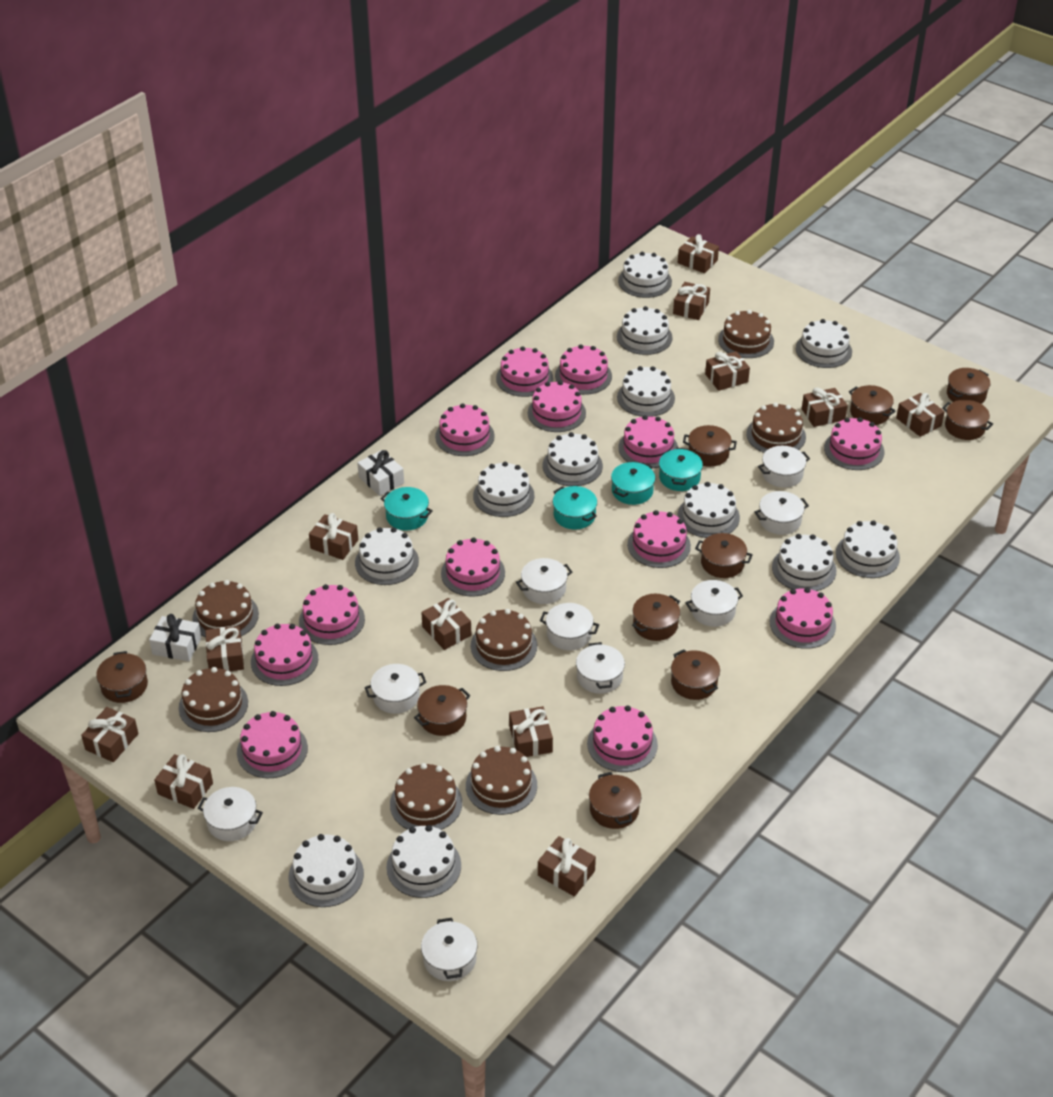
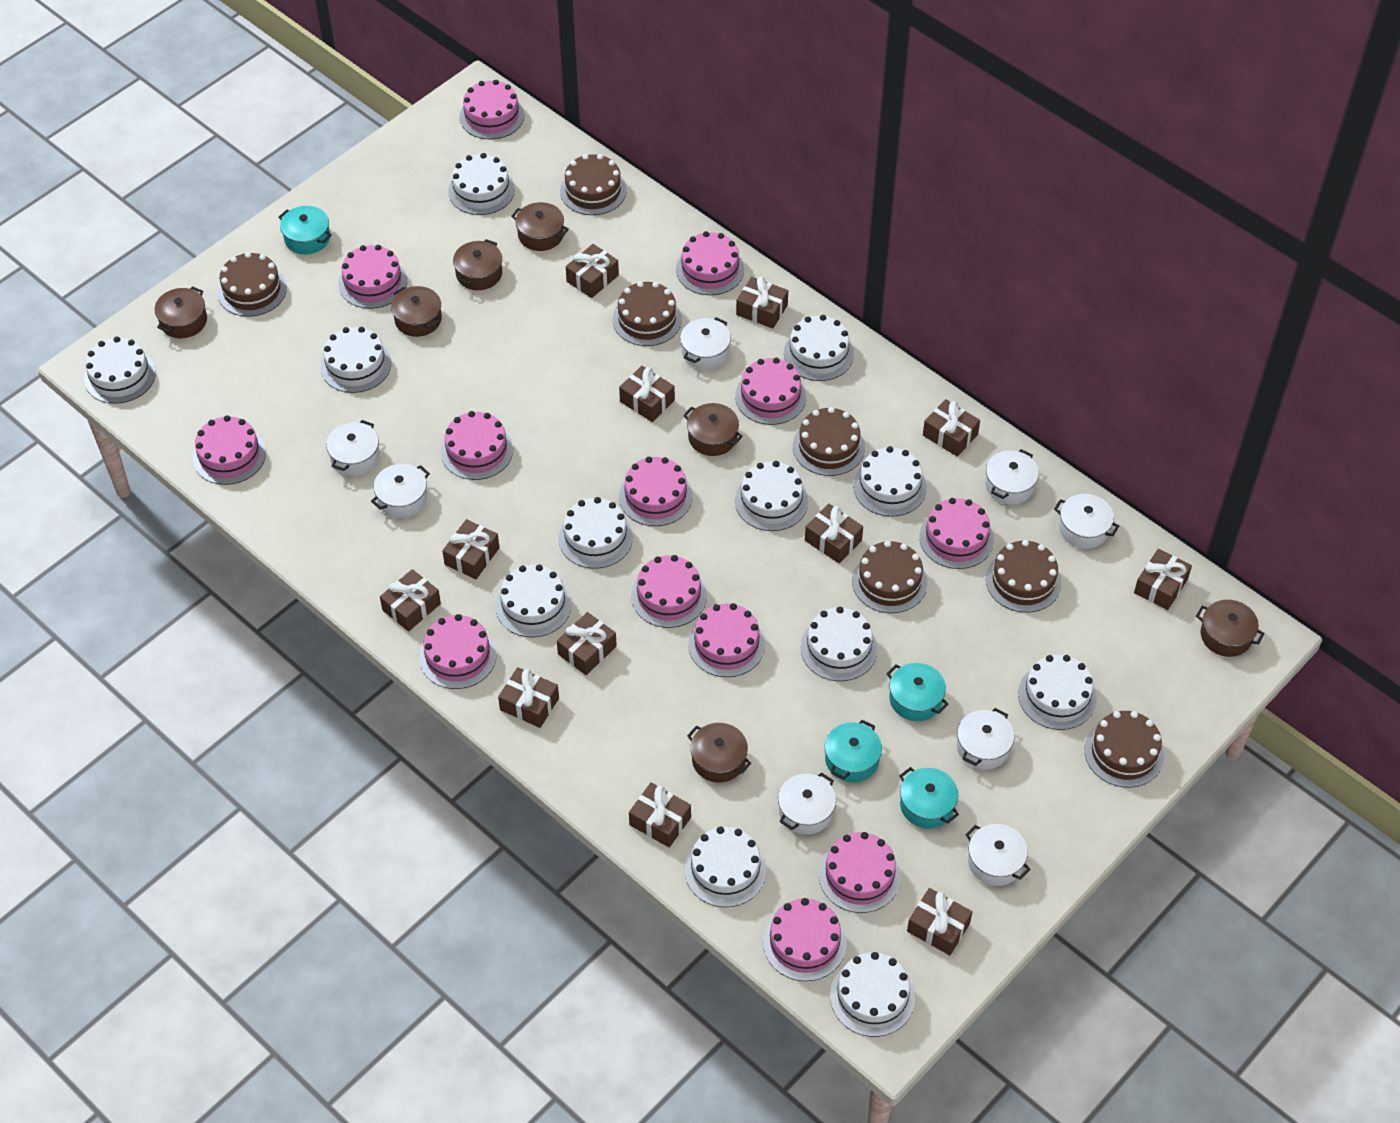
brown pot: [96,651,148,703] [414,685,470,736] [589,772,641,829] [632,594,680,641] [671,649,720,700] [683,425,737,467] [695,533,753,578] [849,385,896,425] [942,400,993,440] [947,368,991,404] = 10 -> [155,286,207,338] [391,286,442,337] [453,239,502,290] [511,202,569,251] [683,403,743,456] [687,723,751,783] [1196,600,1265,657] = 7
white gift: [149,614,202,661] [358,450,404,496] = 2 -> none = 0
white pot: [198,787,263,841] [365,664,426,714] [421,918,478,981] [516,558,572,604] [540,603,599,650] [576,642,625,694] [685,580,743,627] [754,491,809,535] [758,446,810,488] = 9 -> [326,420,380,476] [371,464,430,518] [680,317,731,369] [778,772,836,835] [957,708,1014,770] [965,824,1031,886] [985,449,1039,504] [1054,494,1119,549] = 8

